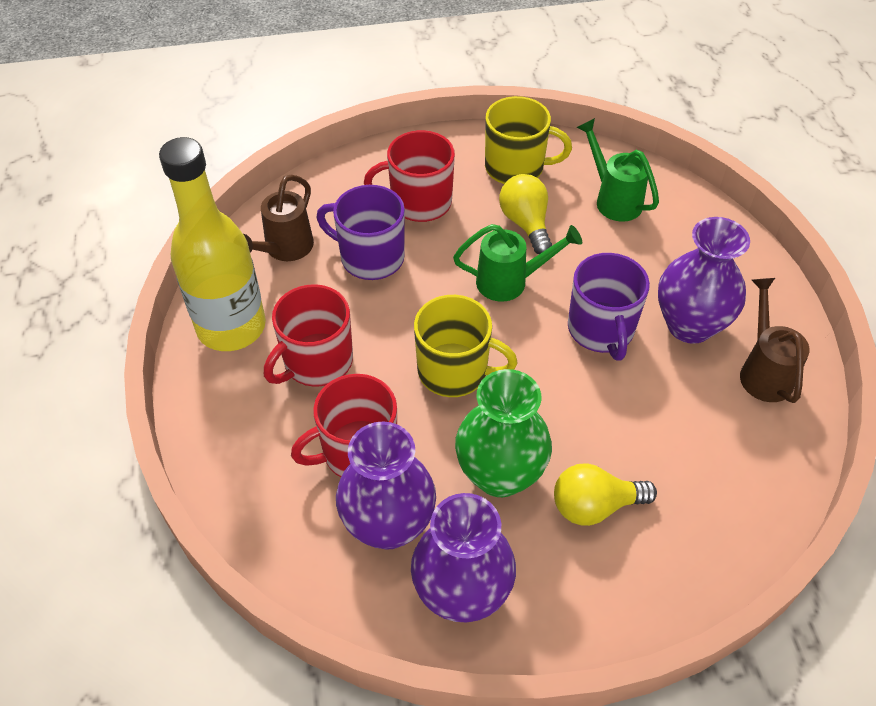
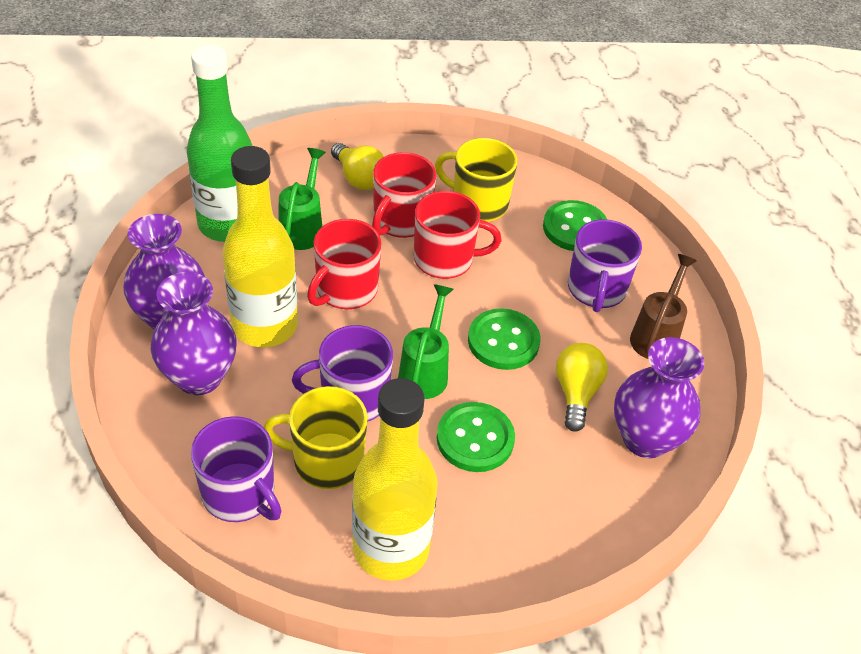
brown watering can: [243,175,314,261] [740,278,810,403] = 2 -> [630,254,697,359] = 1
green bottle: none = 0 -> [187,45,252,242] = 1
green button: none = 0 -> [437,402,515,472] [468,308,541,370] [543,200,607,251] = 3
green vase: [455,369,552,497] = 1 -> none = 0
purple mug: [316,185,405,280] [568,253,650,361] = 2 -> [191,416,282,522] [292,325,393,422] [568,219,642,312] = 3
yellow bottle: [159,137,266,351] = 1 -> [222,146,298,347] [352,378,438,581] = 2

